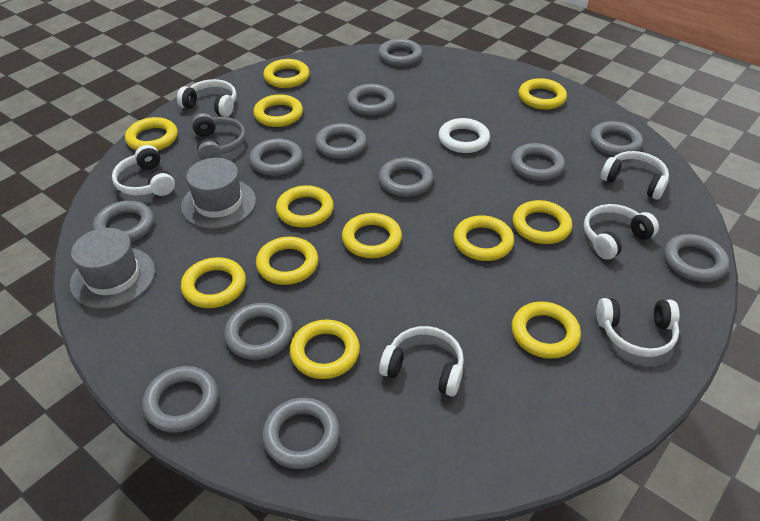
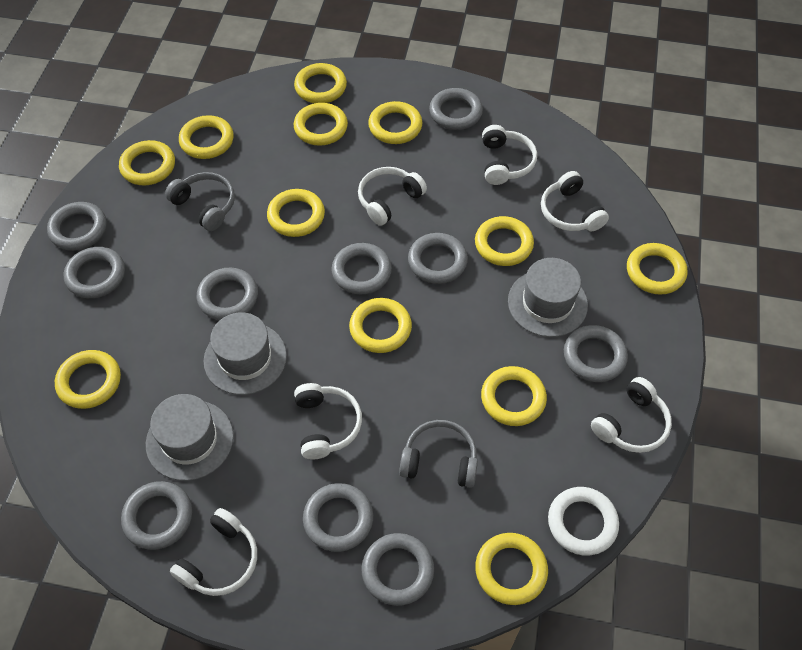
grey hat: [70,228,155,309] [181,158,256,229] = 2 -> [146,394,234,481] [204,312,287,395] [508,258,588,337] = 3
grey headphones: [192,113,246,160] = 1 -> [165,172,235,231] [399,420,478,488] = 2
grey ring: [93,201,154,242] [142,366,218,433] [224,303,293,360] [249,139,303,176] [262,398,340,469] [315,123,367,159] [347,84,395,115] [378,39,422,66] [378,158,433,197] [511,143,565,181] [590,121,643,156] [664,234,730,282] = 12 -> [47,202,107,251] [64,247,125,298] [121,481,192,550] [197,268,258,320] [303,483,373,552] [332,243,392,294] [362,533,434,606] [408,233,468,284] [429,88,483,130] [564,325,628,382] = 10

